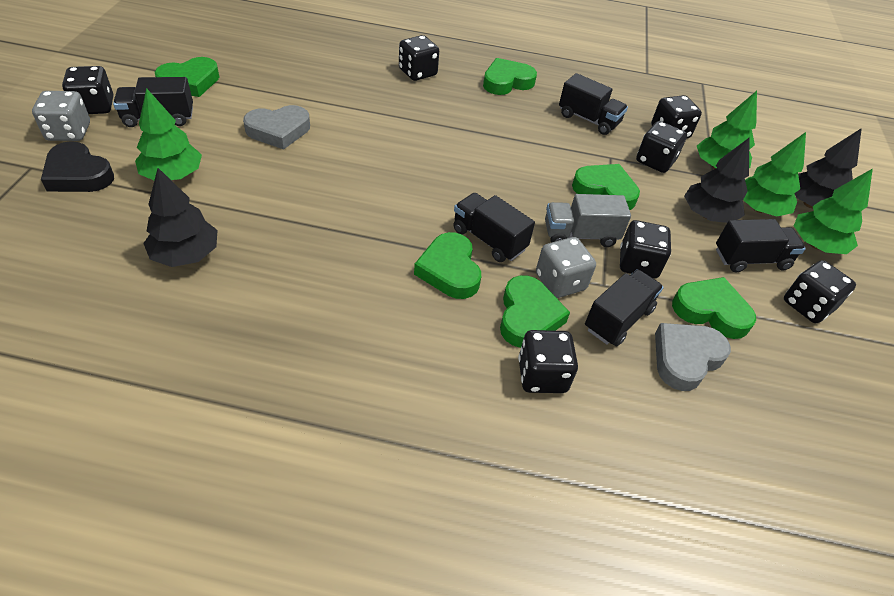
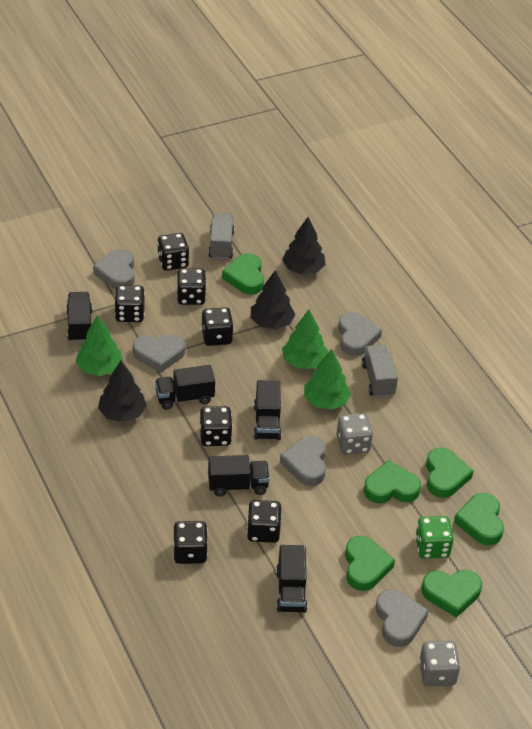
black heart: [41,141,114,192] = 1 -> none = 0
green dice: none = 0 -> [415,516,454,559] = 1
green tree: [135,88,202,180] [697,91,757,169] [743,132,806,216] [794,168,873,254] = 4 -> [76,315,123,376] [282,310,328,369] [304,349,351,410] = 3
grey heart: [243,105,310,150] [655,323,731,391] = 2 -> [93,249,135,289] [133,334,185,373] [280,436,326,486] [338,312,382,356] [376,589,429,647] = 5
grey truck: [545,194,631,247] = 1 -> [208,213,235,259] [362,345,398,397] = 2

